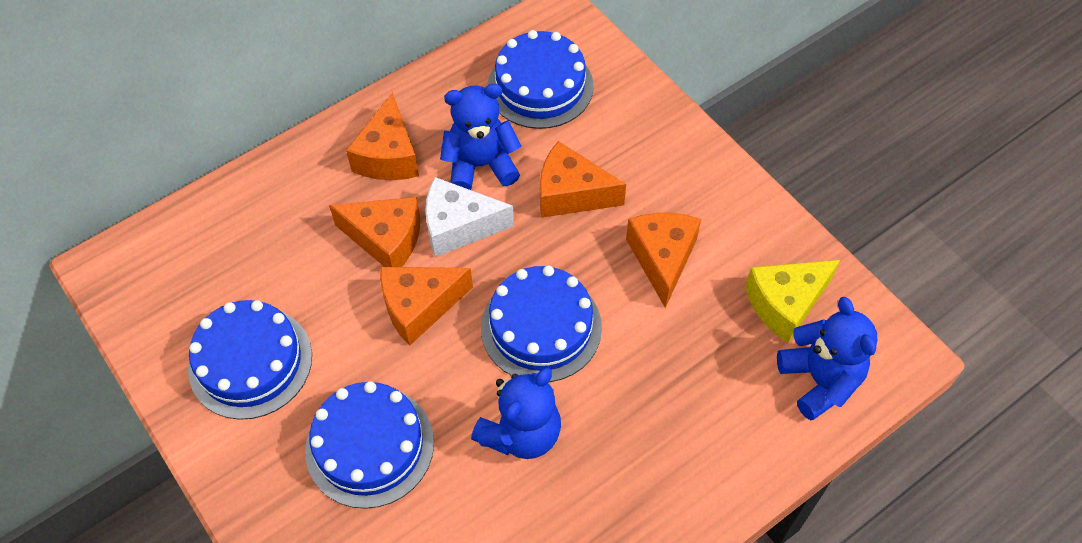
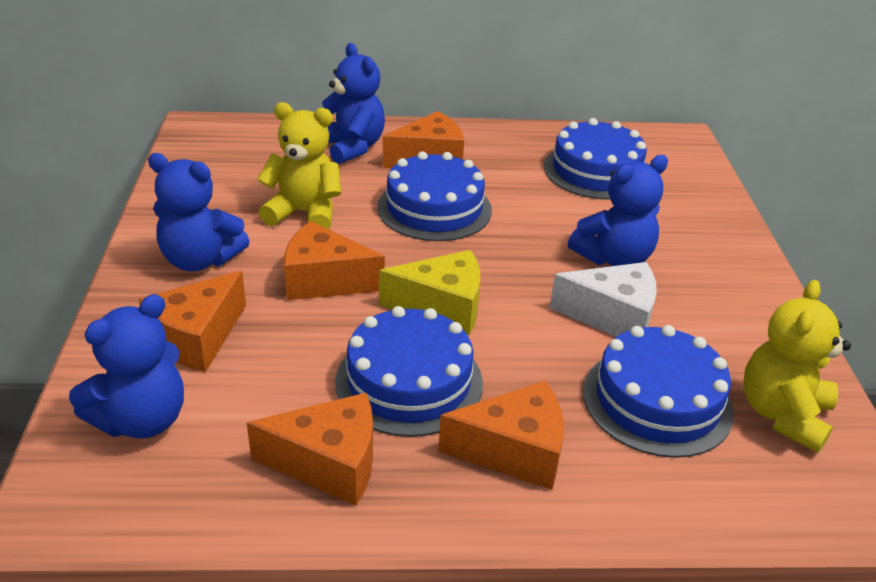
blue teddy bear: [440,84,521,190] [471,368,561,459] [777,297,877,420] = 3 -> [69,294,184,438] [148,153,250,271] [322,43,385,164] [568,155,668,266] = 4
yellow teddy bear: none = 0 -> [257,102,342,229] [743,280,851,453] = 2

